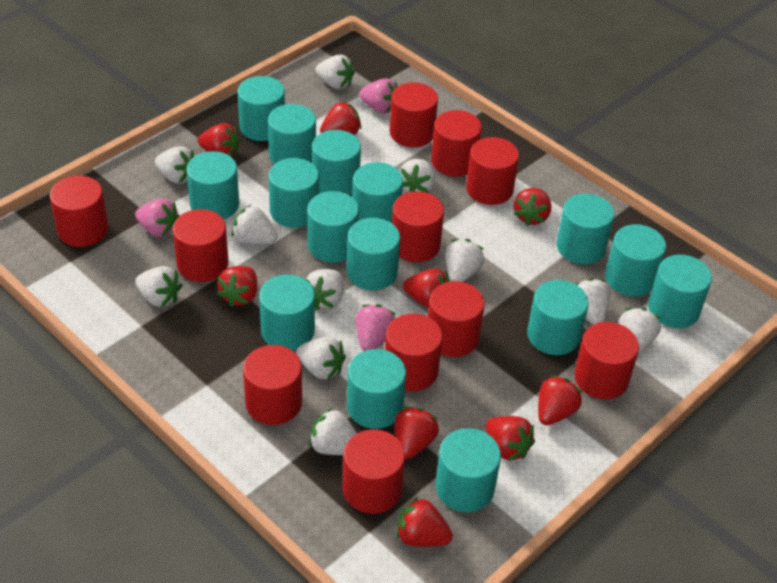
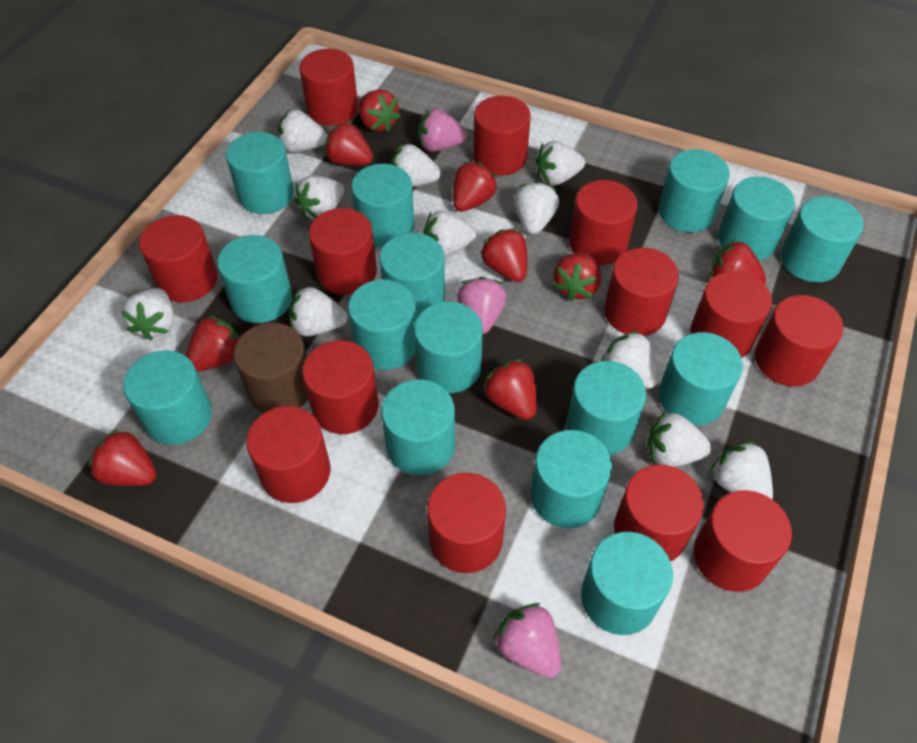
brown cylinder: none = 0 -> [233,323,308,413] = 1
red cylinder: [50,176,109,247] [172,209,229,282] [243,345,302,425] [342,429,405,514] [385,314,443,391] [390,82,438,147] [392,191,444,262] [428,281,485,357] [431,110,482,177] [466,137,519,205] [574,322,639,399] = 11 -> [139,215,218,302] [246,406,330,503] [299,49,358,126] [302,340,378,434] [309,208,377,295] [427,473,506,573] [473,96,531,176] [569,180,637,265] [604,248,679,336] [614,465,704,562] [690,271,772,358] [694,490,792,592] [755,295,843,387] = 13

